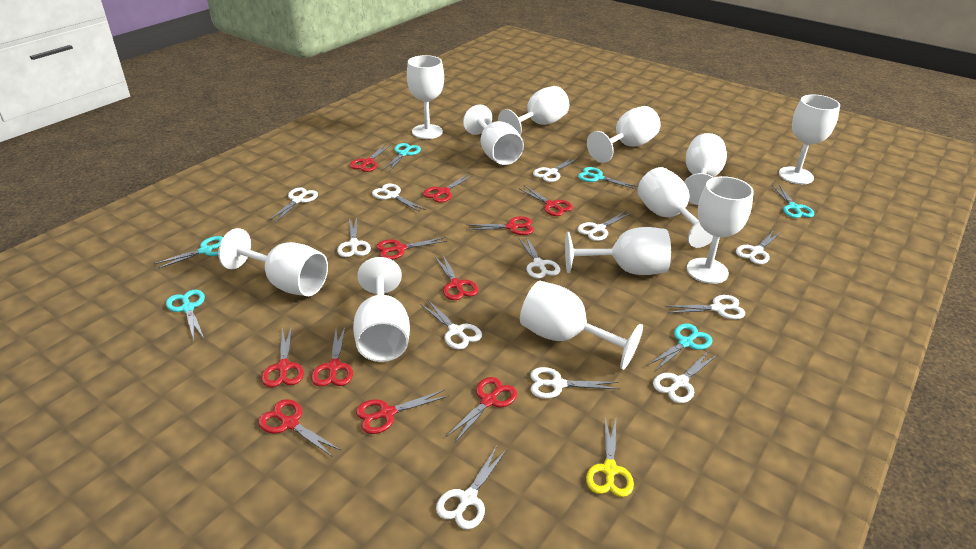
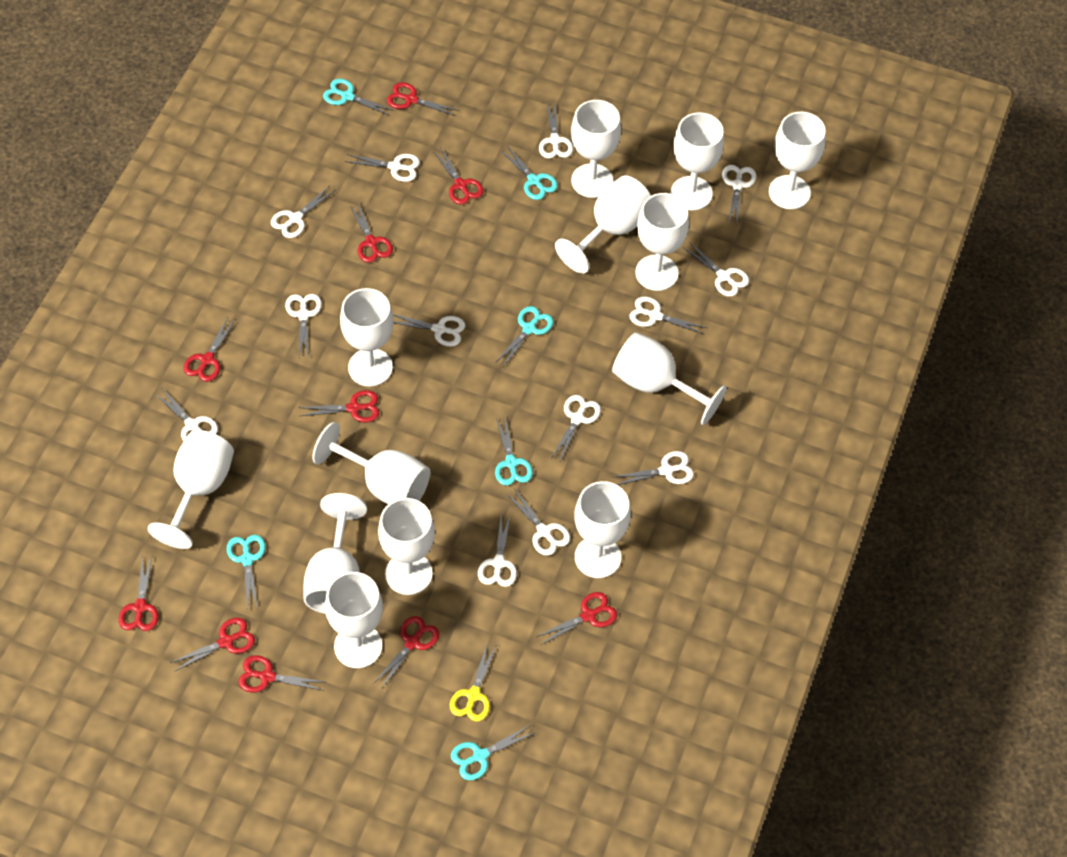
red scissors: [258,399,341,457] [261,326,304,387] [311,325,353,387] [350,145,391,172] [356,390,449,434] [376,237,447,260] [423,174,474,203] [435,255,478,300] [446,377,517,442] [467,216,534,235] [518,185,573,216] = 11 -> [119,556,159,631] [170,618,255,671] [184,317,236,382] [238,655,325,693] [298,390,380,422] [350,203,393,263] [373,616,439,688] [387,82,459,116] [433,147,484,205] [536,592,617,645] = 10
white goblet: [218,228,328,296] [353,257,410,362] [407,55,444,139] [463,105,524,165] [498,86,569,135] [520,281,643,370] [565,227,671,275] [587,106,661,163] [638,167,713,248] [684,133,727,205] [687,176,754,284] [779,94,840,184] = 12 -> [148,430,234,549] [304,493,367,614] [313,422,430,504] [325,572,383,668] [340,288,394,386] [378,498,435,595] [555,175,651,274] [571,100,621,198] [574,481,631,578] [612,332,727,425] [635,193,689,291] [671,113,724,210] [769,112,826,209] = 13
white scissors: [268,188,318,223] [337,217,371,257] [372,184,426,212] [420,299,482,350] [436,446,507,529] [518,236,560,279] [530,367,619,399] [533,157,579,182] [577,211,632,241] [653,351,717,403] [665,295,745,319] [736,230,782,264] = 12 -> [154,387,218,441] [271,187,335,238] [285,294,322,357] [344,154,420,182] [393,314,465,347] [478,513,517,587] [507,488,570,556] [539,103,573,158] [551,395,601,463] [613,451,694,485] [630,296,707,335] [683,242,749,297] [722,165,756,224] = 13

